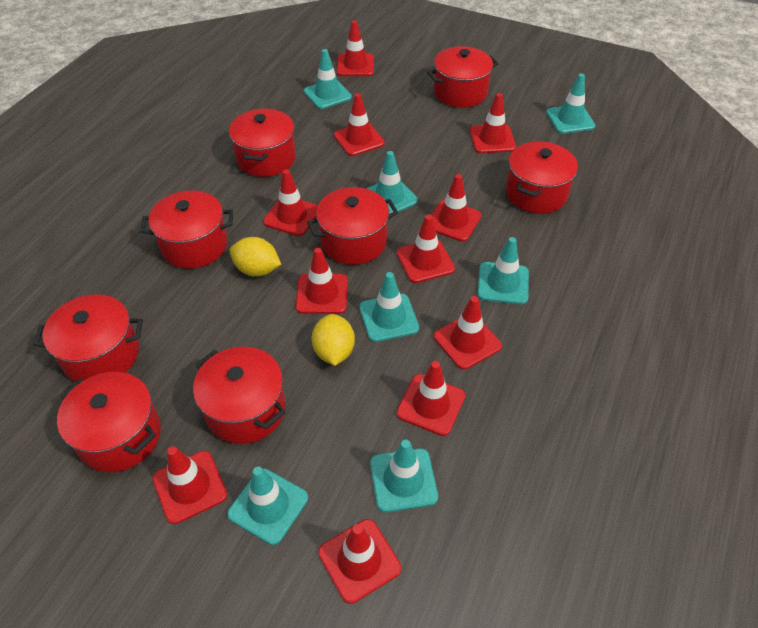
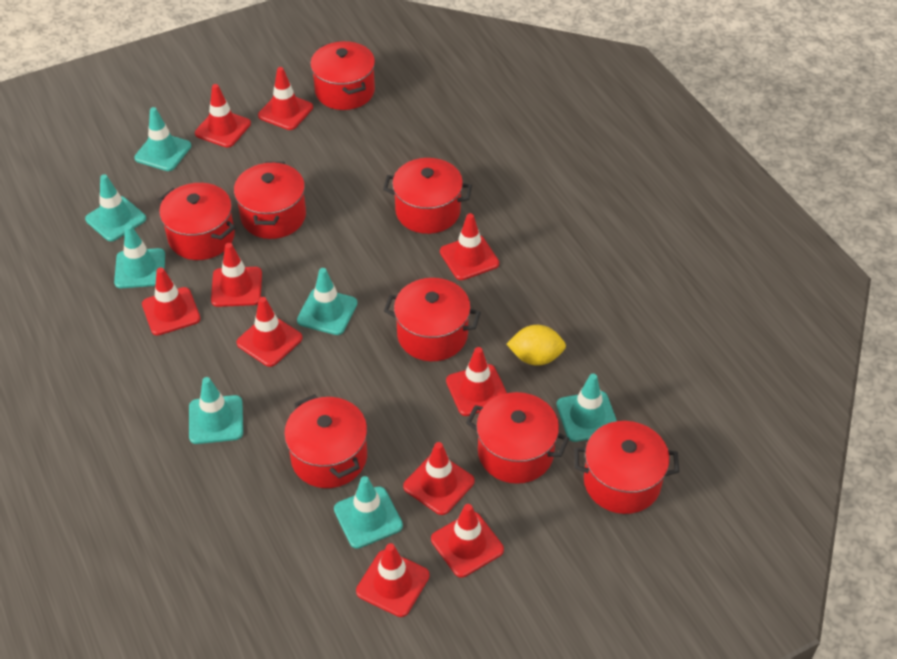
red traffic cone: [153,447,227,524] [263,169,318,236] [296,248,348,314] [318,519,401,604] [334,93,385,156] [337,21,374,76] [396,361,465,436] [397,215,455,283] [431,174,482,242] [434,296,502,369] [470,93,516,153] = 11 -> [142,267,200,336] [195,84,251,147] [211,243,262,307] [236,297,302,367] [258,67,313,130] [356,543,430,617] [403,442,475,515] [431,504,504,577] [440,213,499,280] [446,347,507,416] = 10
yellow lemon: [229,237,281,277] [312,314,355,366] = 2 -> [507,325,566,366] = 1

